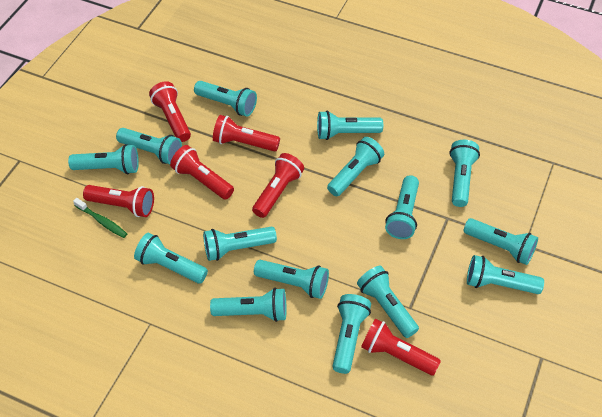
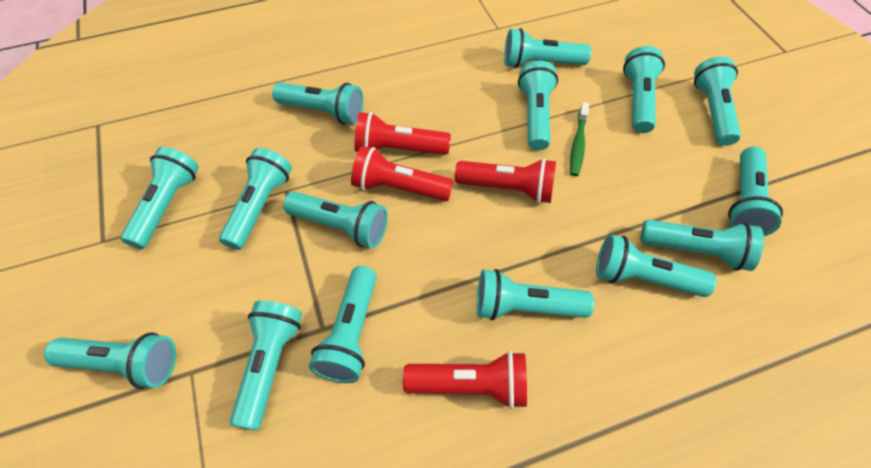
red flashlight: [83,185,154,217] [149,81,191,142] [170,145,234,200] [213,115,280,152] [252,153,304,218] [361,319,441,376] = 6 -> [351,146,454,201] [355,112,451,155] [403,351,527,409] [455,158,556,204] = 4

